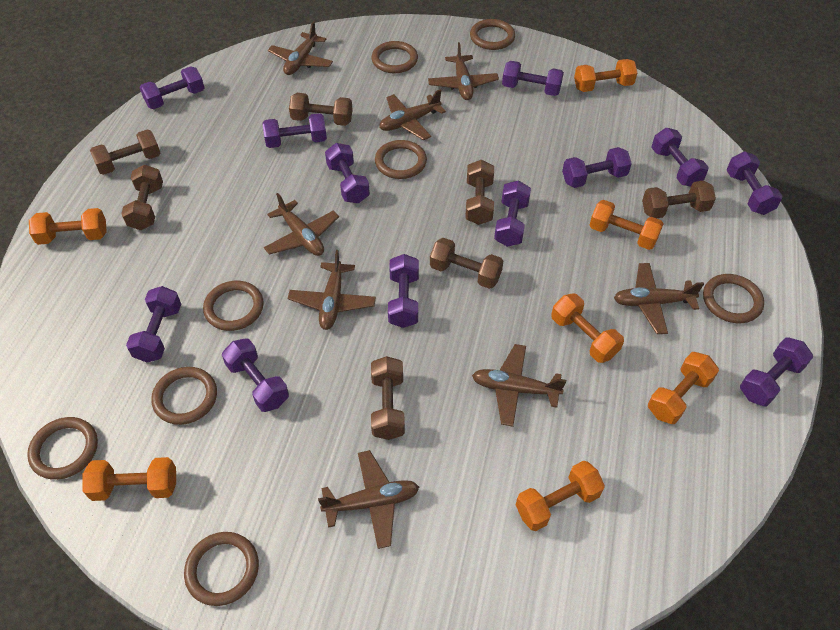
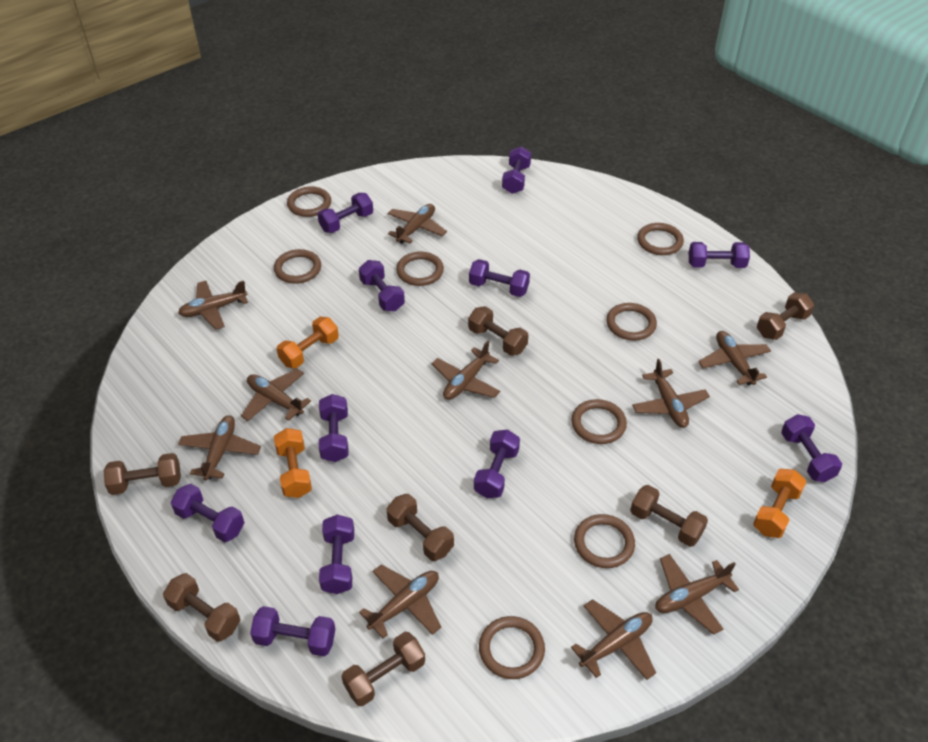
brown plane: [264,193,339,256] [268,21,333,75] [288,250,376,330] [318,450,419,549] [379,89,446,140] [428,42,499,100] [472,344,566,427] [614,263,704,334] = 8 -> [178,281,248,330] [178,415,261,480] [241,369,311,421] [359,564,441,638] [387,204,447,244] [432,341,500,400] [571,599,656,680] [632,359,710,428] [656,554,739,635] [698,331,771,385] = 10
orange dumbbell: [29,208,107,245] [82,457,176,501] [516,461,605,531] [551,293,624,363] [574,59,637,92] [589,200,664,250] [648,352,719,424] = 7 -> [274,428,312,498] [277,317,339,368] [753,469,807,538] = 3
purple dumbbell: [126,286,181,362] [139,66,204,109] [222,338,289,412] [263,113,327,148] [325,143,370,203] [388,254,419,328] [494,180,531,247] [502,61,564,96] [562,147,632,188] [652,128,708,187] [727,151,782,215] [740,337,813,406] = 12 -> [171,484,245,542] [250,606,335,656] [317,193,373,233] [319,394,349,462] [319,515,354,594] [359,260,405,311] [469,259,530,297] [474,430,520,498] [502,146,531,194] [689,242,750,268] [781,414,842,482] = 11

